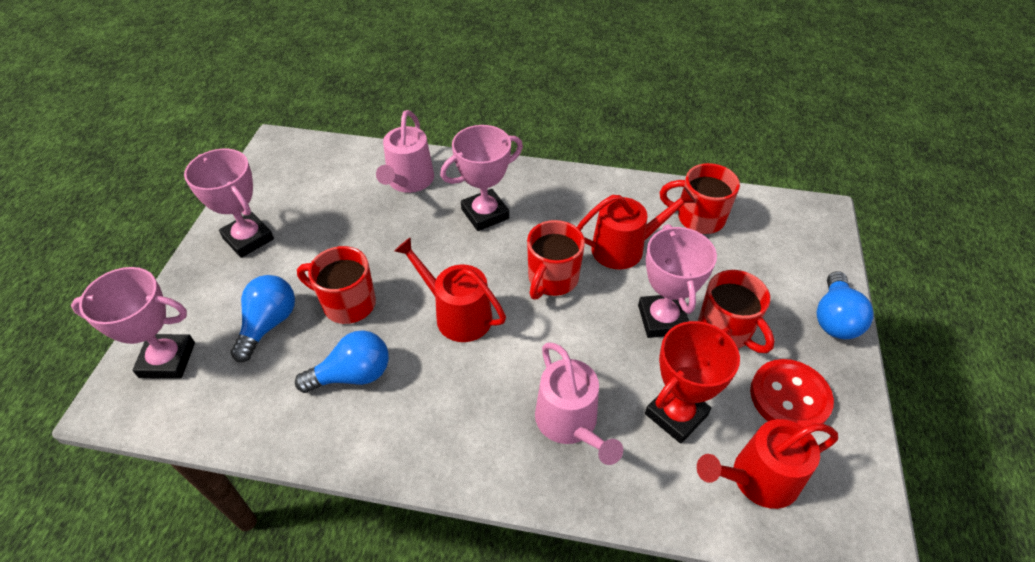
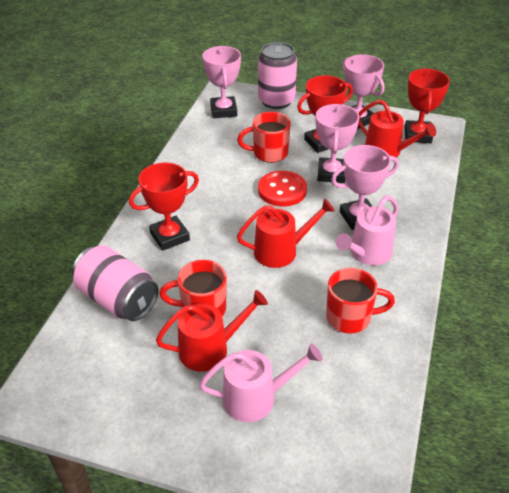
blue light bulb: [230,275,295,362] [295,330,389,393] [817,271,874,339] = 3 -> none = 0
pink can: none = 0 -> [72,245,159,321] [258,42,297,109] = 2
red mug: [297,246,376,324] [527,220,585,299] [660,163,740,234] [698,270,775,353] = 4 -> [159,260,227,317] [237,112,291,163] [326,268,395,333] = 3
red trophy: [645,321,740,444] = 1 -> [129,163,199,251] [297,75,353,153] [404,69,450,143] = 3

